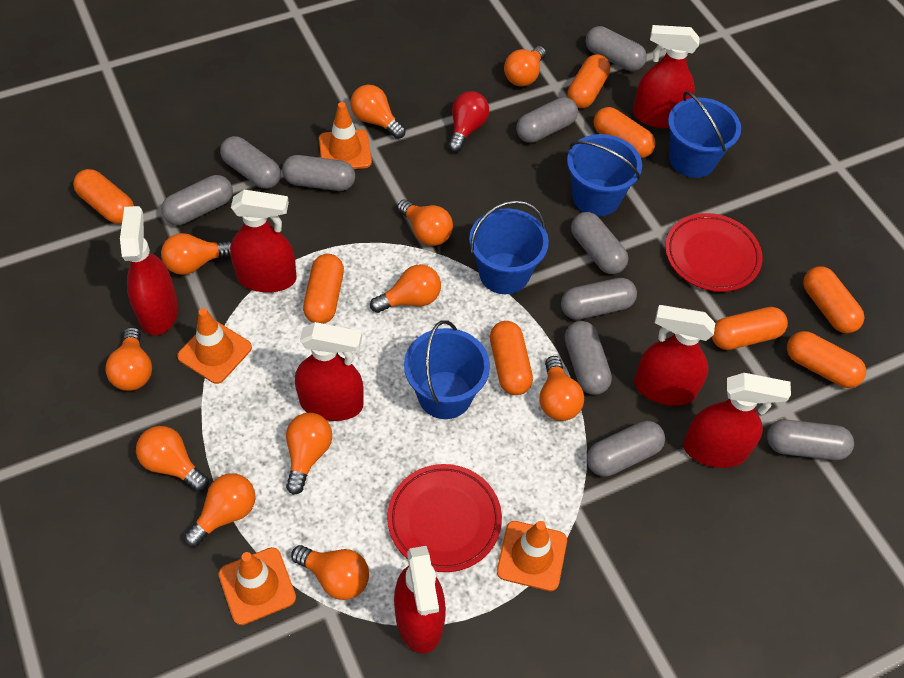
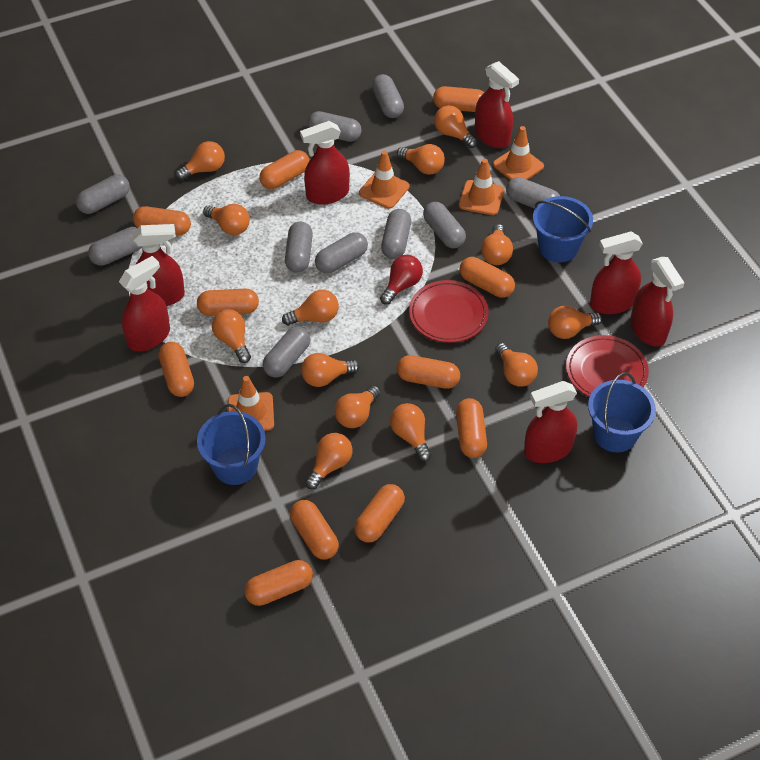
blue bucket: [404,320,490,419] [469,200,549,294] [567,134,642,216] [668,91,741,178] = 4 -> [197,404,266,485] [533,196,593,263] [588,372,656,452] = 3
orange capsule: [73,169,134,224] [303,254,344,324] [490,321,533,395] [567,54,610,109] [593,107,656,158] [712,307,788,350] [787,331,866,388] [803,266,864,333] = 8 -> [133,206,191,235] [158,342,194,397] [197,289,259,316] [244,560,313,606] [259,150,310,189] [290,500,339,560] [354,484,405,543] [397,355,460,389] [433,86,484,112] [456,398,487,458] [460,257,515,298] = 11
orange light bulb: [105,327,152,391] [136,426,209,491] [161,233,232,275] [184,473,256,547] [286,413,332,495] [291,545,369,600] [350,85,406,139] [370,264,441,313] [397,199,453,246] [504,46,546,87] [539,356,584,421] = 11 -> [176,141,225,181] [203,204,250,235] [212,309,251,363] [282,290,339,325] [301,353,360,387] [305,433,352,489] [335,385,380,428] [390,403,431,462] [397,144,445,175] [434,105,477,148] [481,224,513,265] [495,343,538,387] [548,306,602,339] = 13

